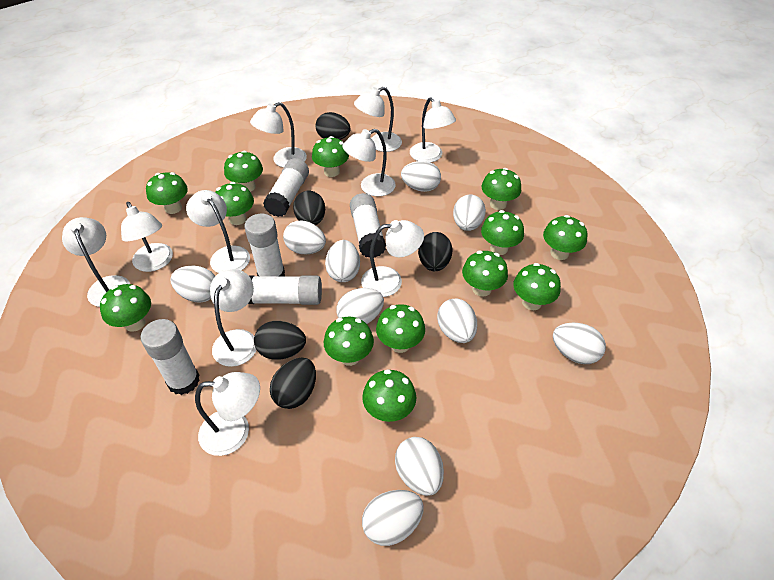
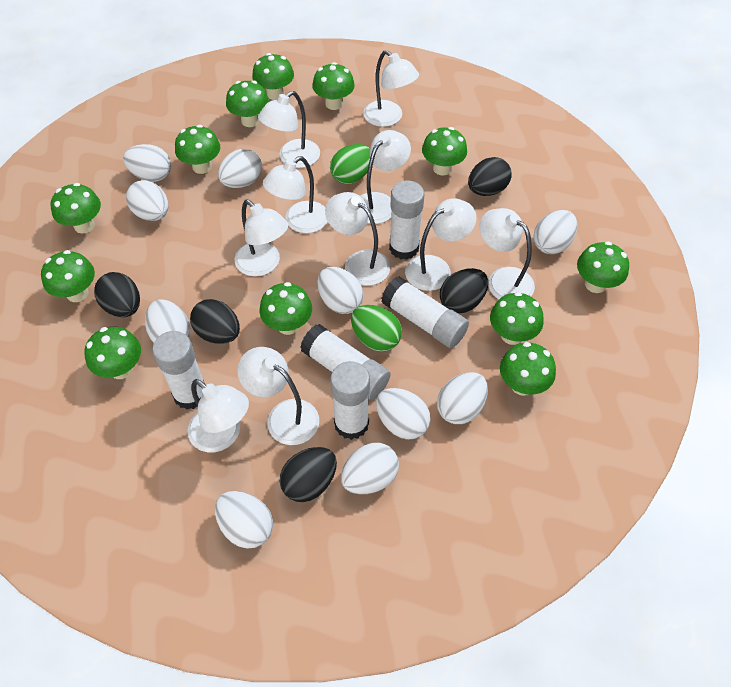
green egg: none = 0 -> [330,144,370,184] [351,305,402,352] = 2
green mushroom: [100,284,151,332] [146,172,188,214] [215,182,254,225] [224,151,263,192] [312,136,349,177] [324,317,374,366] [362,369,416,422] [376,304,425,353] [462,251,508,297] [481,210,524,255] [482,168,521,210] [513,263,561,310] [543,215,587,260] = 13 -> [41,250,95,302] [51,183,101,234] [84,327,141,379] [175,125,220,174] [226,81,269,127] [252,53,294,100] [259,282,312,335] [312,62,355,110] [422,127,467,176] [490,292,544,345] [500,342,556,396] [577,241,629,293] = 12

